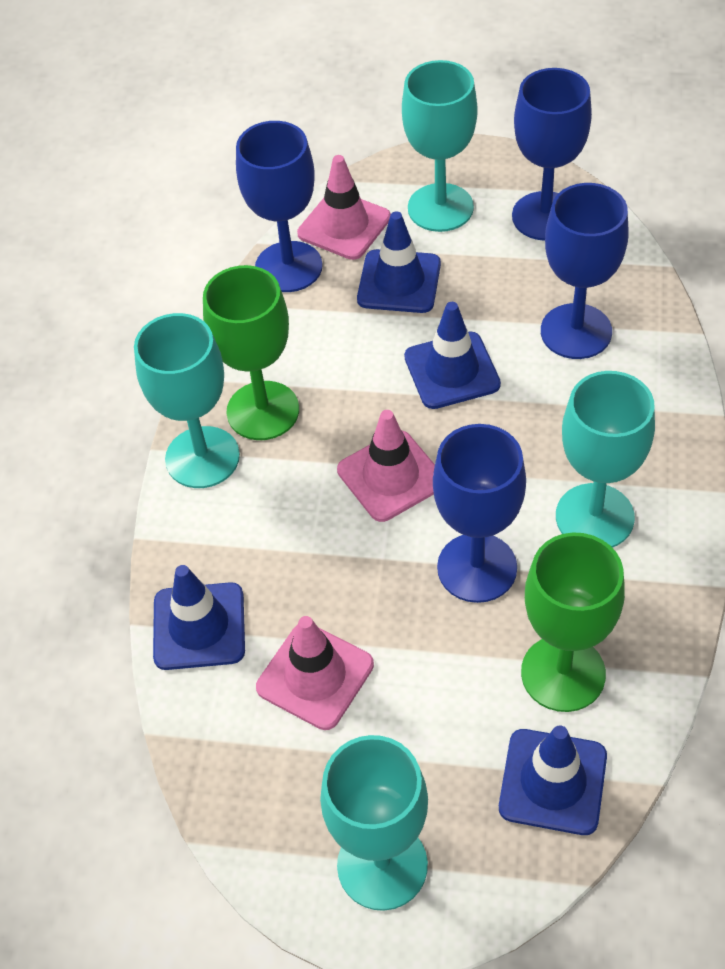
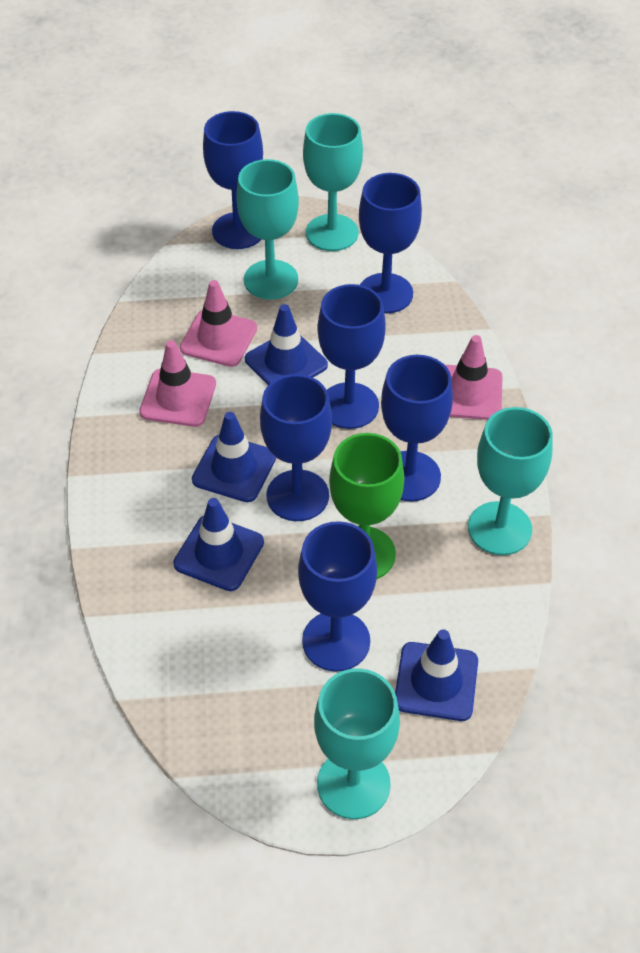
blue goblet: [236,121,323,292] [433,424,526,603] [512,68,592,241] [541,183,629,359] = 4 -> [203,111,263,249] [260,374,332,521] [298,521,377,672] [317,284,386,429] [359,173,422,313] [381,355,453,501] = 6
green goblet: [203,265,299,440] [521,533,625,712] = 2 -> [329,433,404,579] = 1

